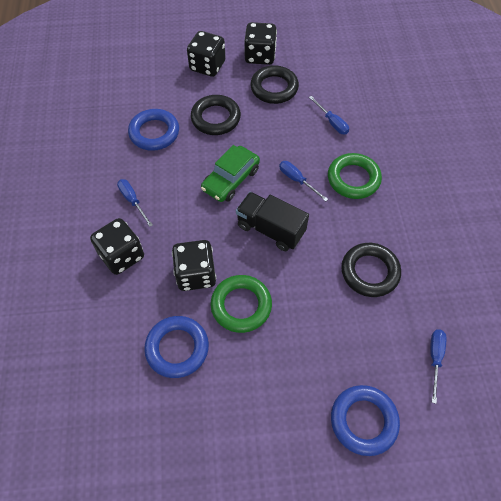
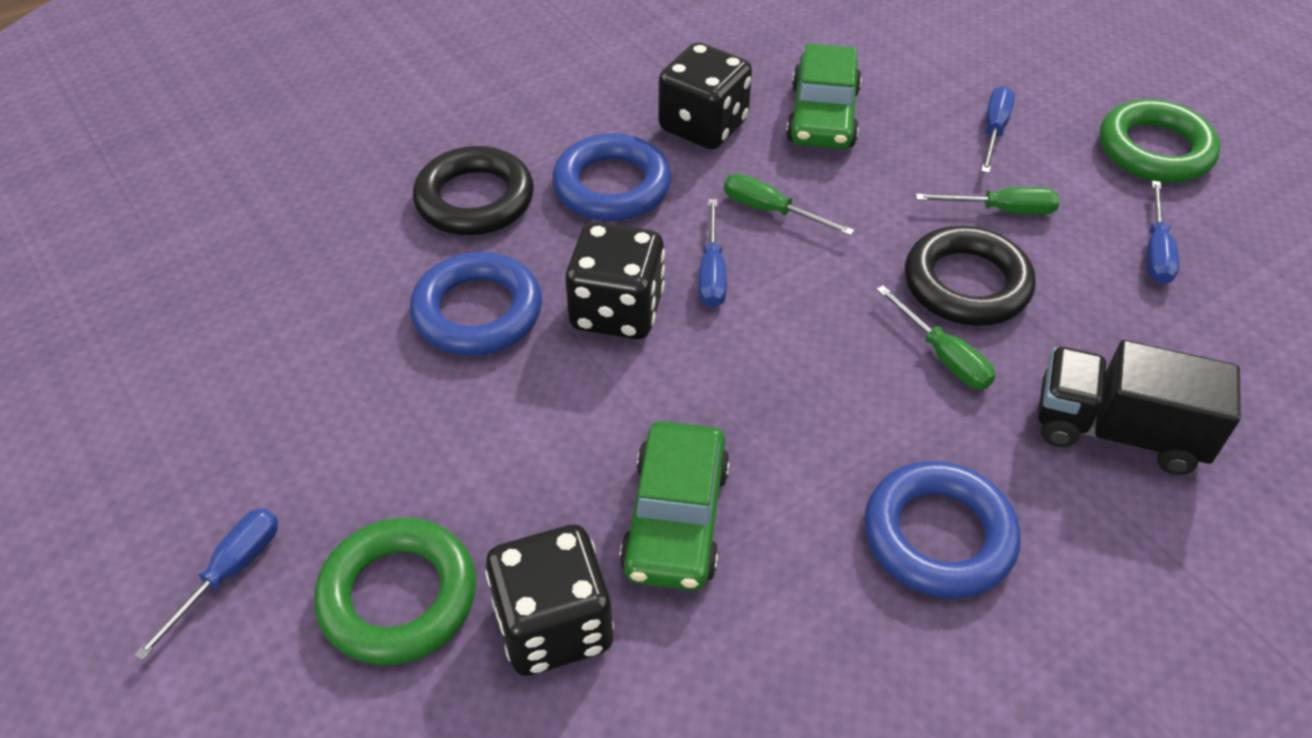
black dice: [90,218,144,275] [172,240,216,291] [187,31,226,77] [244,22,277,65] = 4 -> [485,525,614,676] [565,222,665,339] [659,42,752,149] = 3
black ring: [191,95,241,135] [250,65,299,104] [341,243,401,297] = 3 -> [413,146,534,235] [905,226,1036,326] = 2
green car: [201,145,260,202] = 1 -> [620,421,730,591] [786,43,862,149] = 2
green screwdriver: none = 0 -> [724,174,854,236] [876,285,995,389] [916,187,1060,215] = 3

